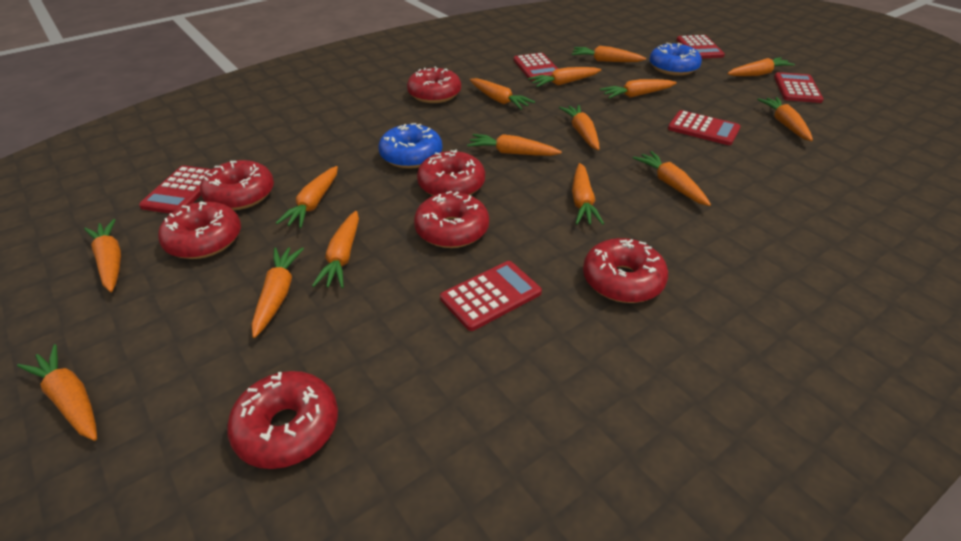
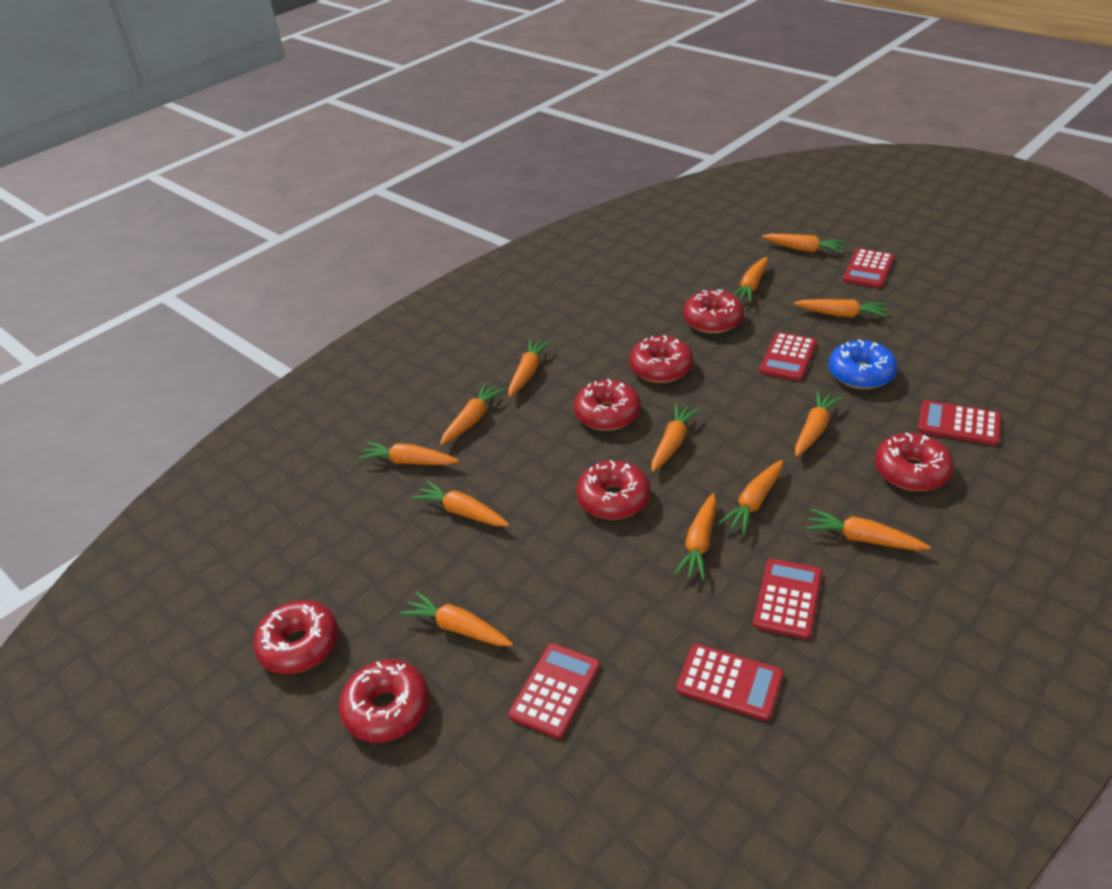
blue donut: [378,123,442,169] [649,43,702,76] = 2 -> [828,340,898,389] = 1
orange carrot: [17,344,97,441] [84,219,121,292] [252,247,304,338] [276,166,338,228] [312,211,359,288] [467,134,562,156] [470,78,535,110] [528,67,601,87] [559,105,600,150] [571,46,646,62] [572,163,604,225] [600,79,677,98] [633,151,711,206] [727,57,795,76] [757,97,813,141] = 15 -> [358,442,459,465] [400,591,513,646] [412,481,509,526] [440,383,505,445] [508,339,551,397] [651,403,700,472] [674,493,717,581] [719,460,783,534] [733,257,768,303] [762,234,846,253] [794,299,887,317] [795,390,842,457] [806,509,930,551] = 13

